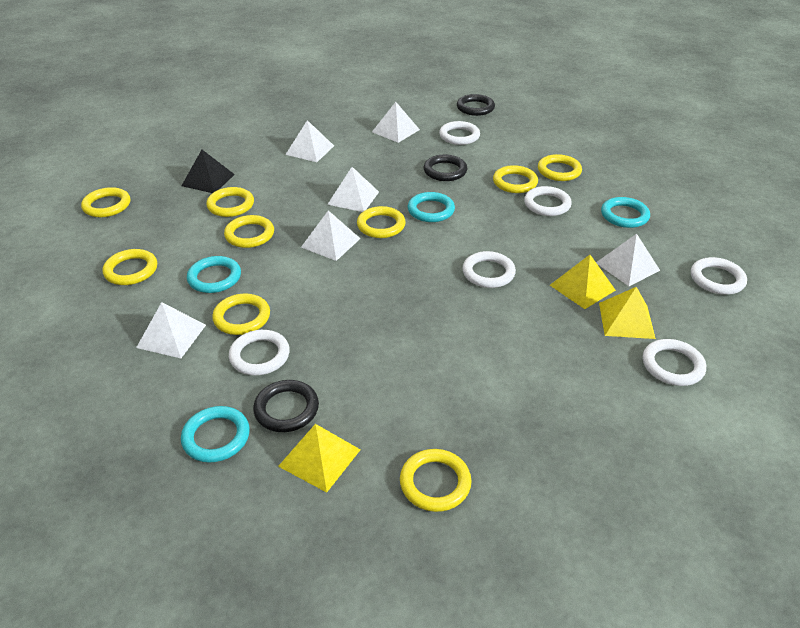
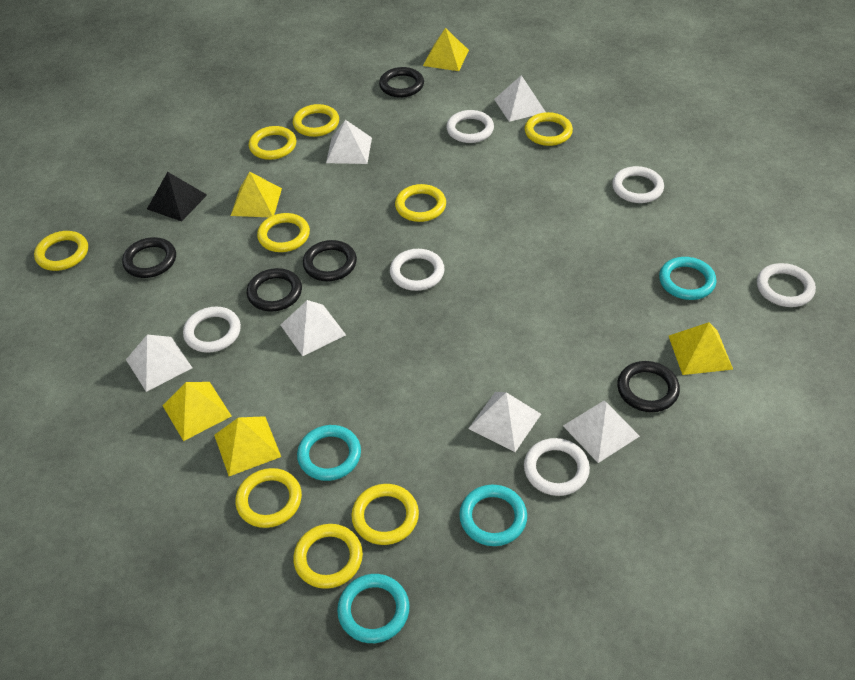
black ring: [253,380,319,432] [424,155,467,181] [457,94,495,116] = 3 -> [122,237,176,278] [247,268,302,312] [303,240,357,281] [379,67,424,97] [617,361,680,412] = 5
yellow pyramid: [278,424,361,493] [550,255,616,309] [599,287,656,339] = 3 -> [162,382,232,441] [214,416,281,476] [231,172,282,217] [423,28,469,71] [669,322,733,375] = 5

